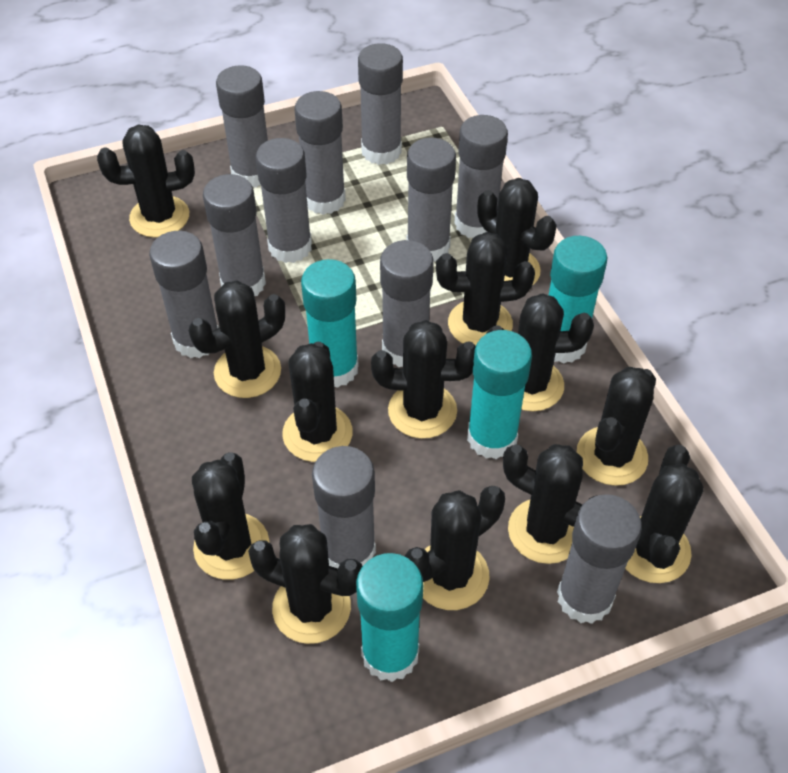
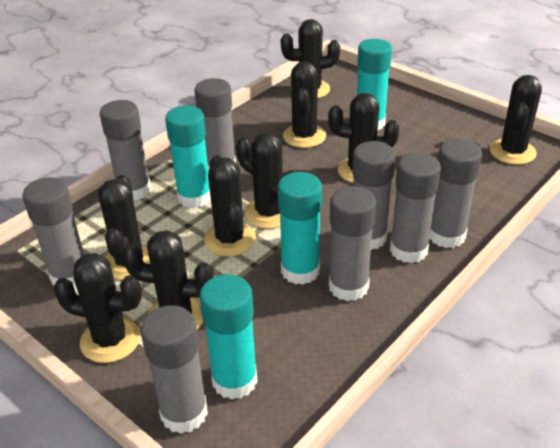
black cactus: [97,124,195,238] [189,280,285,398] [192,452,269,580] [248,524,362,644] [282,342,353,462] [371,320,476,439] [405,486,505,610] [436,232,535,346] [477,178,557,286] [486,293,594,411] [503,444,597,564] [577,367,656,486] [625,445,704,583] = 13 -> [54,253,142,363] [98,175,150,280] [122,230,214,329] [204,155,256,256] [236,133,294,229] [281,19,340,98] [283,61,326,148] [328,93,399,183] [490,75,542,165] = 9
grey glue stick: [149,231,219,358] [203,174,266,296] [216,65,268,188] [256,138,312,263] [294,91,346,215] [312,446,376,568] [358,43,403,165] [380,240,434,367] [406,138,456,262] [454,115,508,238] [557,494,642,624] = 11 -> [22,177,84,287] [100,100,151,201] [140,305,208,434] [194,78,236,172] [329,186,376,301] [352,141,395,250] [390,152,441,263] [429,139,482,248] = 8

